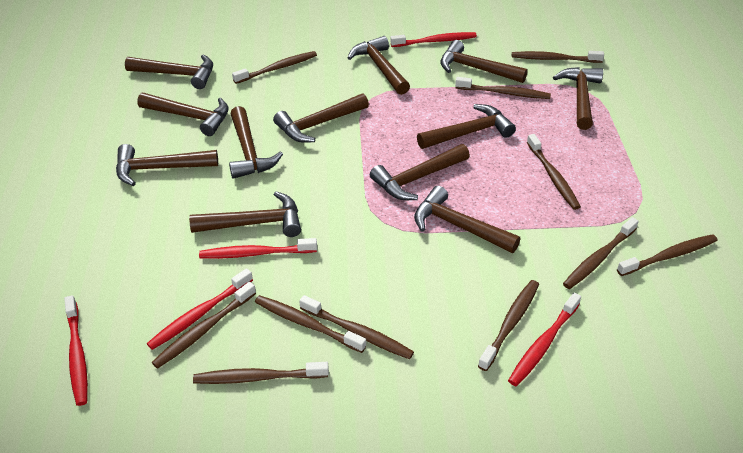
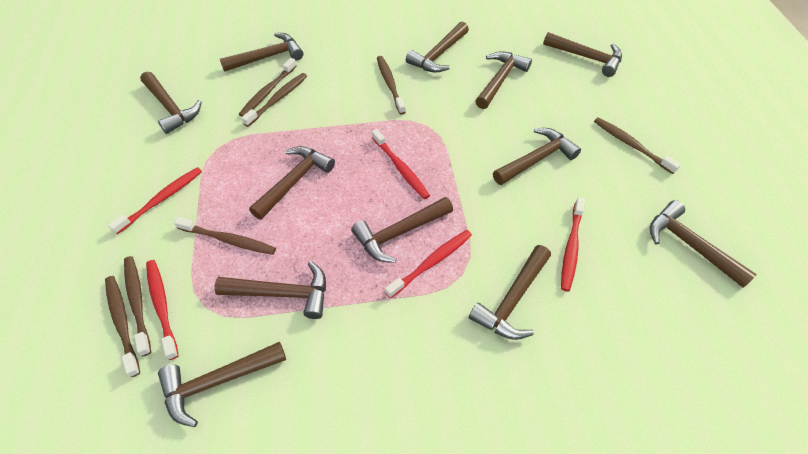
brown toothbrush: [152,282,256,369] [193,362,329,384] [232,51,317,84] [255,295,366,353] [299,295,414,359] [455,77,551,99] [478,280,539,371] [512,51,604,63] [527,134,581,210] [563,217,639,289] [617,234,718,276] = 11 -> [105,276,140,377] [124,256,151,356] [174,217,276,255] [239,58,297,117] [241,73,307,127] [377,56,406,115] [594,117,681,174] = 7

